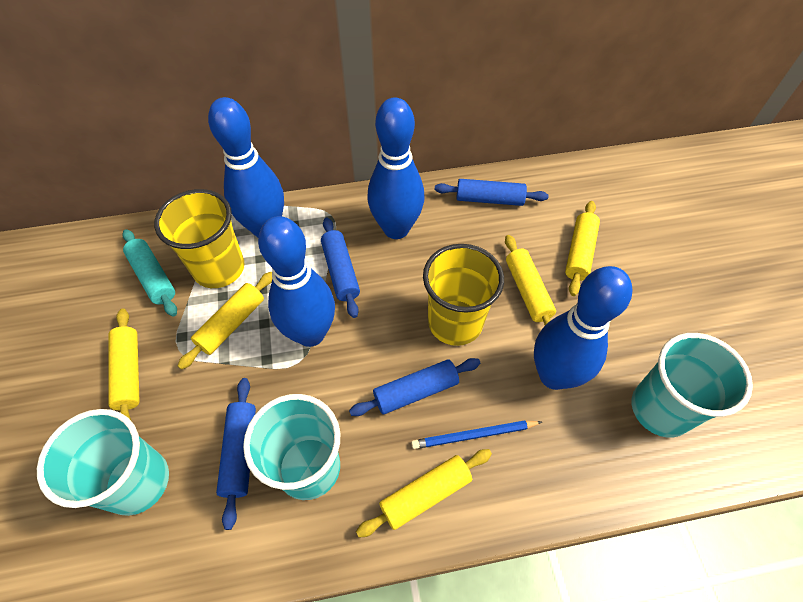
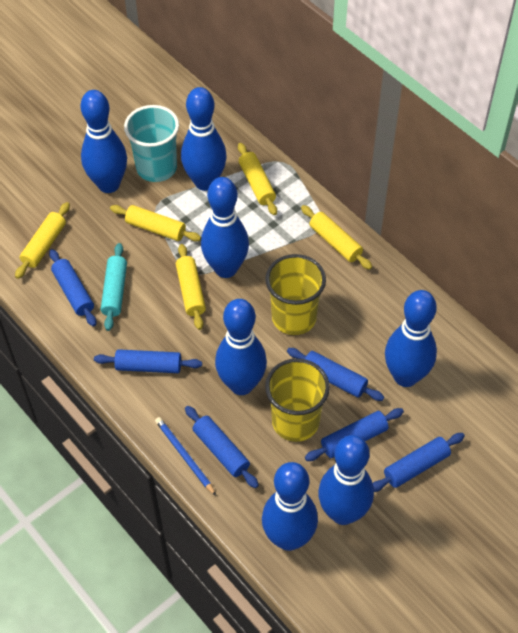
blue bowling pin: [208,97,284,238] [258,216,335,347] [367,97,424,239] [534,266,633,390] = 4 -> [81,90,127,193] [181,87,227,191] [201,177,249,278] [215,299,267,395] [262,462,318,551] [318,435,374,525] [385,290,437,387] = 7
blue rolling pin: [216,378,256,530] [321,217,360,318] [349,358,480,416] [435,179,549,206] = 4 -> [49,249,96,327] [94,349,202,373] [185,406,259,488] [287,348,384,401] [305,408,404,461] [373,433,465,492] = 6
turquoise cup: [37,409,169,516] [243,394,340,500] [632,333,753,438] = 3 -> [124,105,179,182] = 1

